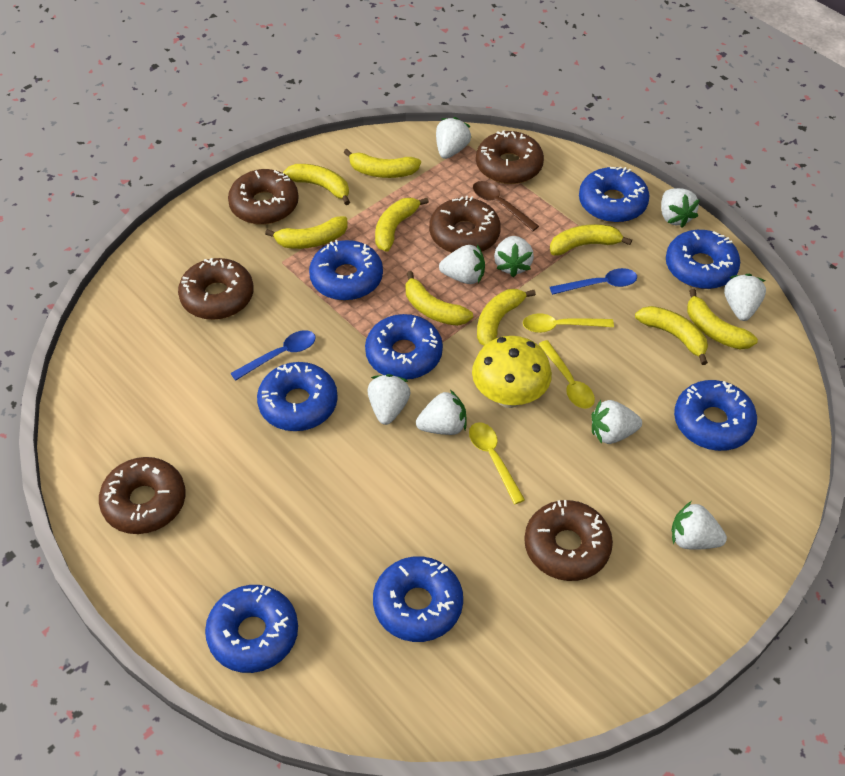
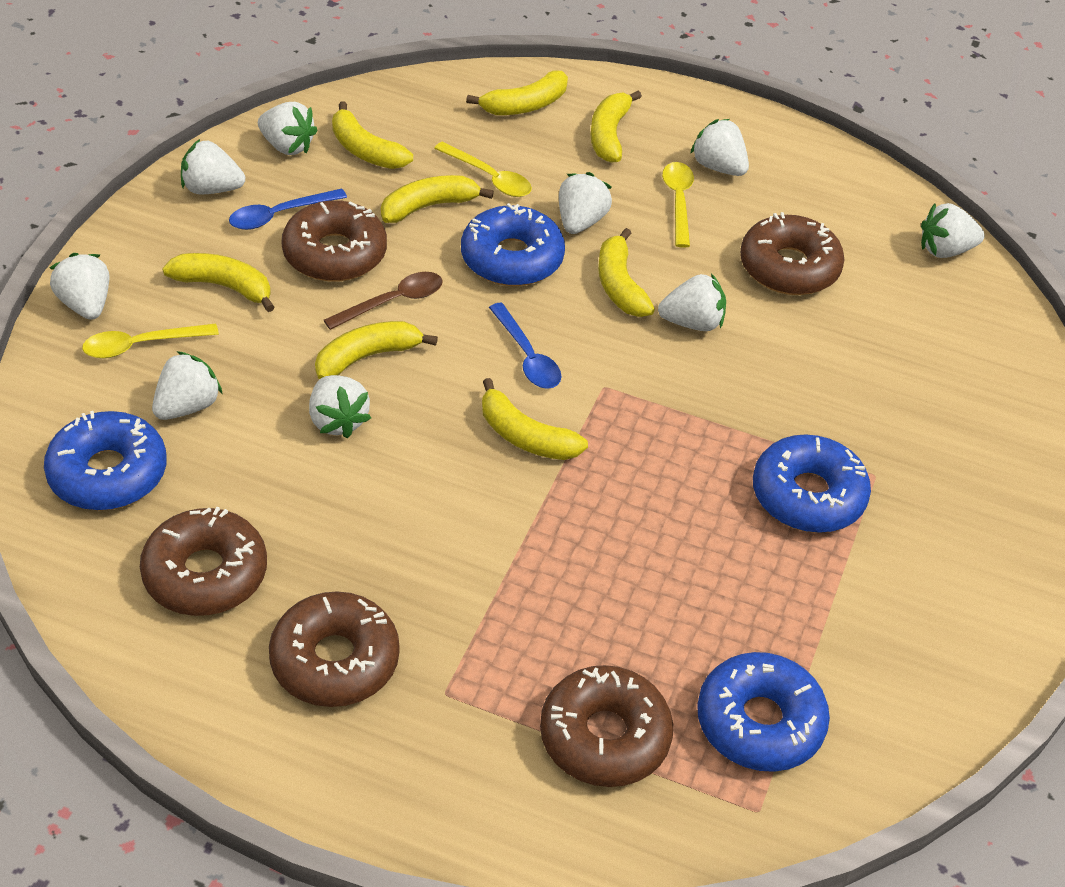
blue donut: [205,585,298,673] [257,362,338,431] [309,240,383,301] [365,314,443,380] [373,556,463,642] [579,167,650,223] [666,230,740,289] [674,380,757,451] = 8 -> [44,411,167,511] [461,203,565,286] [697,652,830,772] [753,434,871,533] = 4
brown donut: [99,457,186,534] [178,258,253,320] [228,169,299,225] [429,196,501,253] [476,130,544,184] [524,500,613,581] = 6 -> [140,507,267,616] [269,591,400,707] [281,200,387,282] [540,665,673,787] [740,212,844,295] = 5
yellow banana: [265,216,348,249] [283,164,350,205] [343,149,421,178] [375,198,429,252] [405,271,473,326] [477,289,536,346] [550,224,632,255] [635,306,708,365] [687,289,758,349] = 9 -> [162,253,275,312] [315,321,438,379] [332,101,413,169] [381,175,494,223] [466,70,568,115] [482,378,588,460] [590,91,642,163] [598,228,655,317] = 8
yellow mushroom: [472,336,552,408] = 1 -> none = 0

